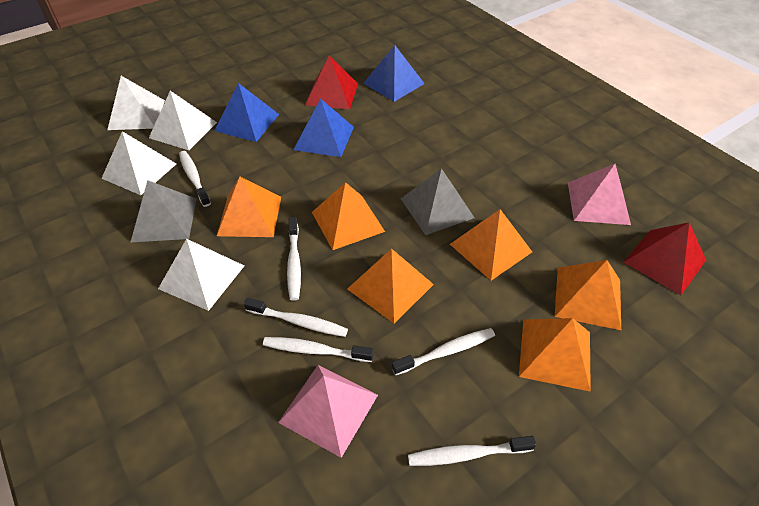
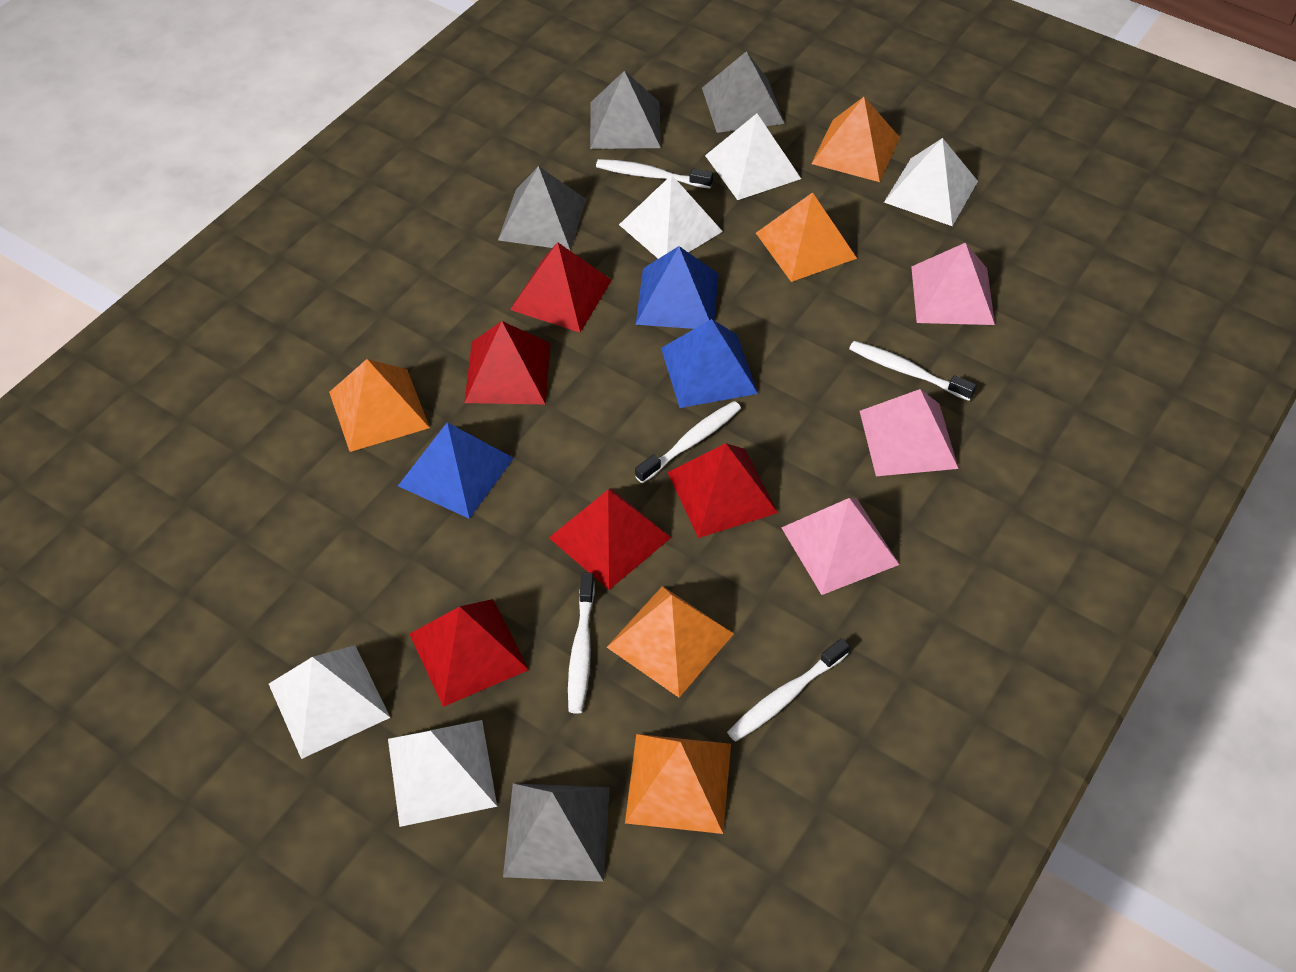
grey pyramid: [131,180,196,242] [401,168,475,235] = 2 -> [498,166,587,250] [503,783,610,882] [590,71,661,149] [702,51,785,133] = 4
orange pyramid: [217,177,281,237] [312,182,385,250] [347,249,434,323] [450,209,532,281] [519,318,591,392] [555,260,621,330] = 6 -> [329,359,430,452] [607,586,734,697] [625,734,731,834] [756,192,857,282] [811,97,900,182] = 5
pink pyramid: [278,365,378,458] [568,164,631,225] = 2 -> [781,498,899,595] [860,389,959,476] [911,243,995,325] = 3
red pyramid: [305,55,358,110] [623,222,706,295] = 2 -> [410,599,529,707] [464,321,550,404] [510,242,612,332] [549,488,671,590] [667,443,778,538] = 5
white pyramid: [101,131,176,195] [107,76,165,130] [149,91,217,150] [158,239,244,311] = 4 -> [269,645,390,759] [388,720,497,827] [619,175,723,259] [705,114,801,200] [884,138,978,226] = 5
white toothbrush: [179,151,211,207] [244,298,348,337] [263,337,374,362] [287,217,301,301] [392,328,495,375] [408,436,536,466] = 6 -> [568,572,595,714] [596,159,713,188] [635,401,741,483] [727,638,850,742] [849,341,977,401] = 5

